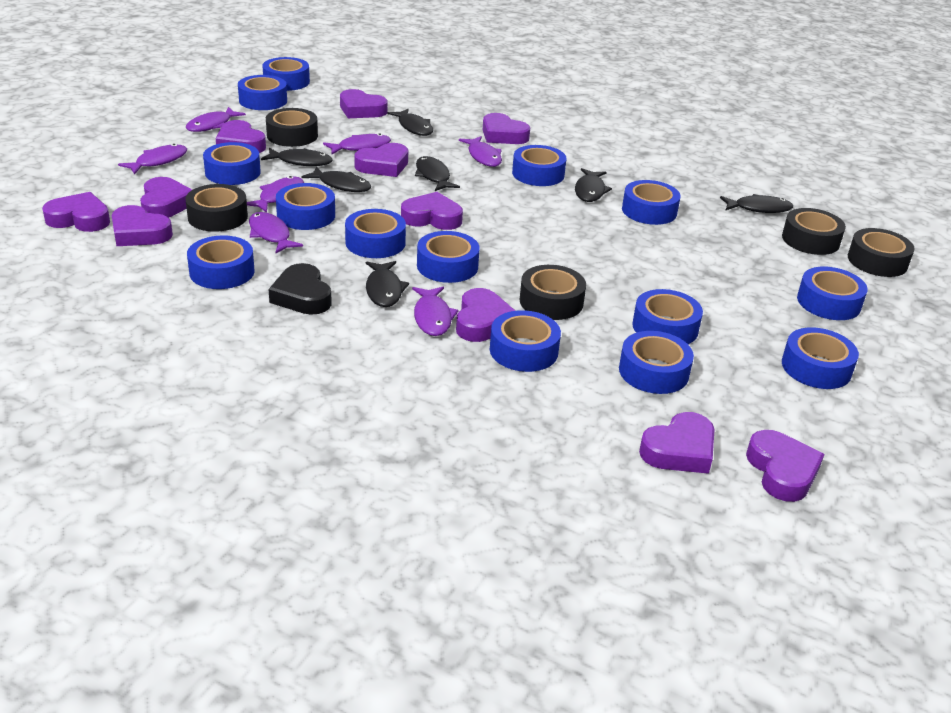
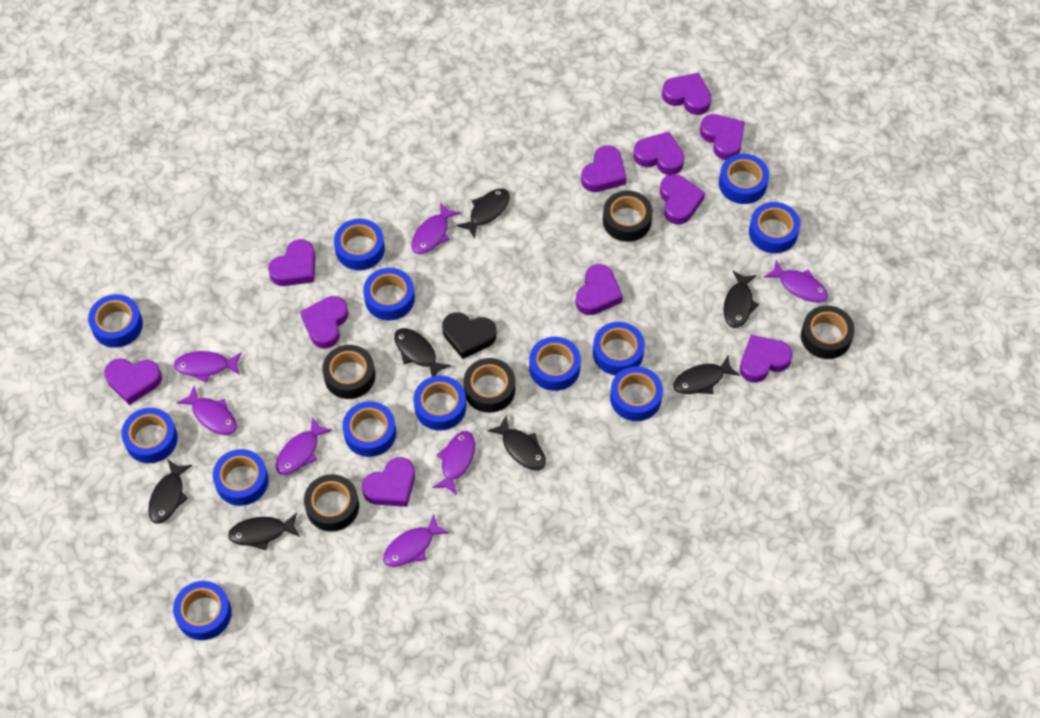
blue tape: [187,235,255,289] [203,142,261,185] [238,75,287,110] [262,57,310,91] [276,183,335,230] [345,209,406,258] [417,231,480,283] [490,310,561,372] [512,145,567,186] [619,331,694,394] [622,180,681,225] [632,289,703,344] [782,327,859,389] [797,267,868,320] = 14 -> [88,294,143,348] [121,408,178,463] [173,581,232,640] [213,449,269,506] [334,219,385,270] [342,401,396,457] [363,268,415,320] [414,375,466,431] [529,337,581,391] [593,322,645,375] [610,366,663,421] [719,154,769,204] [749,202,800,253] = 13

